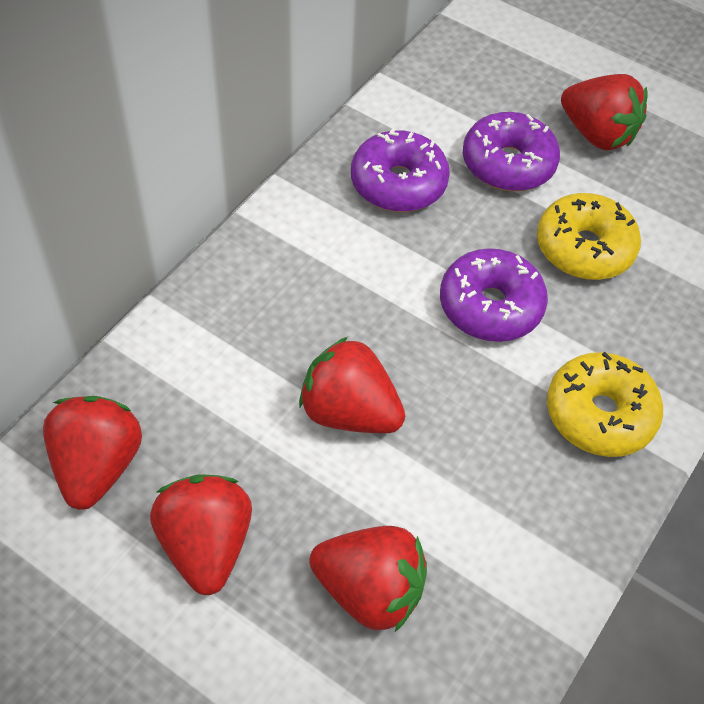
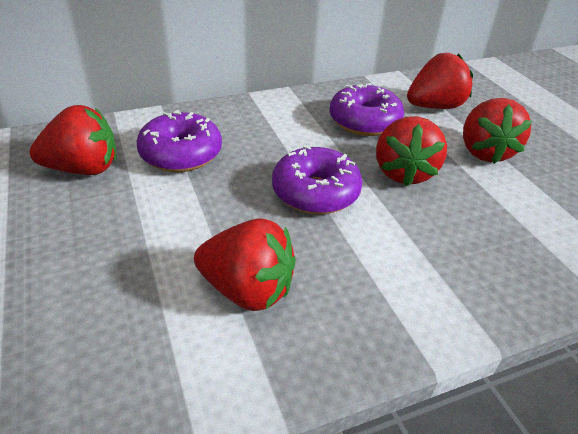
yellow donut: [537,193,641,280] [547,352,663,457] = 2 -> none = 0

